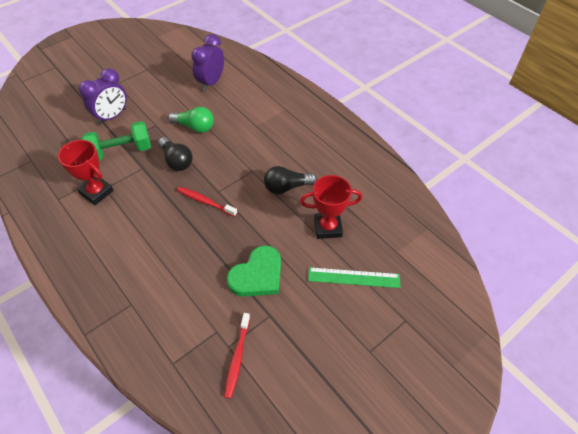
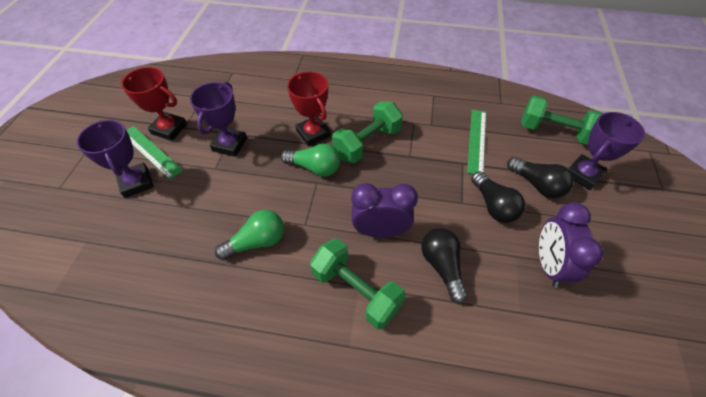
black light bulb: [158,137,193,171] [264,166,317,194] = 2 -> [421,228,468,304] [471,171,525,223] [507,157,574,198] = 3
green dumbbell: [81,121,151,161] = 1 -> [310,238,406,329] [332,101,403,163] [521,95,603,145] = 3
green heart: [227,245,281,297] = 1 -> none = 0
green light bulb: [168,107,214,133] = 1 -> [215,210,284,260] [281,143,340,177] = 2
green ruler: [308,267,400,288] = 1 -> [126,126,183,179] [467,110,486,174] = 2
purple trophy: none = 0 -> [77,120,154,198] [190,82,247,157] [568,112,645,190] = 3
red toothbrush: [177,187,238,217] [224,313,250,399] = 2 -> none = 0

